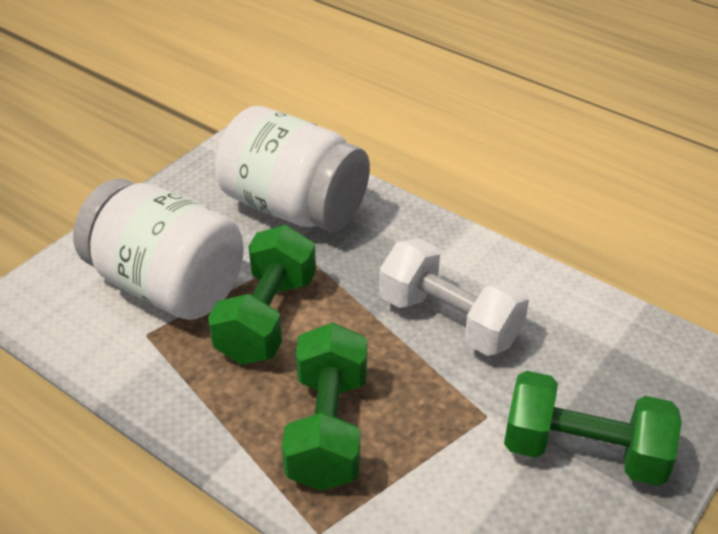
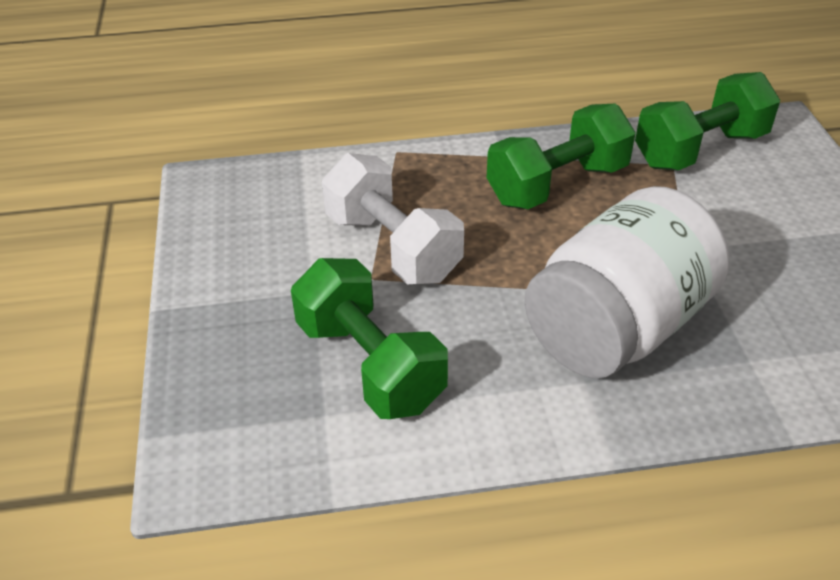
white jar: [73,178,244,320] [215,106,370,232] = 2 -> [524,186,730,378] = 1

